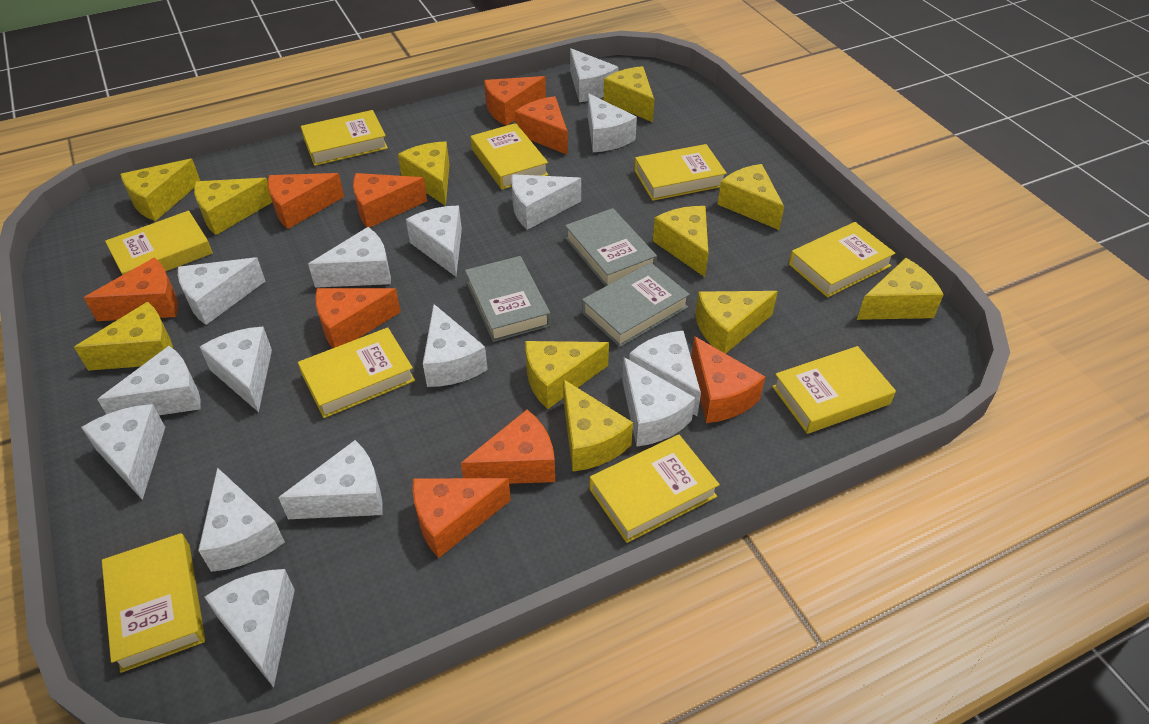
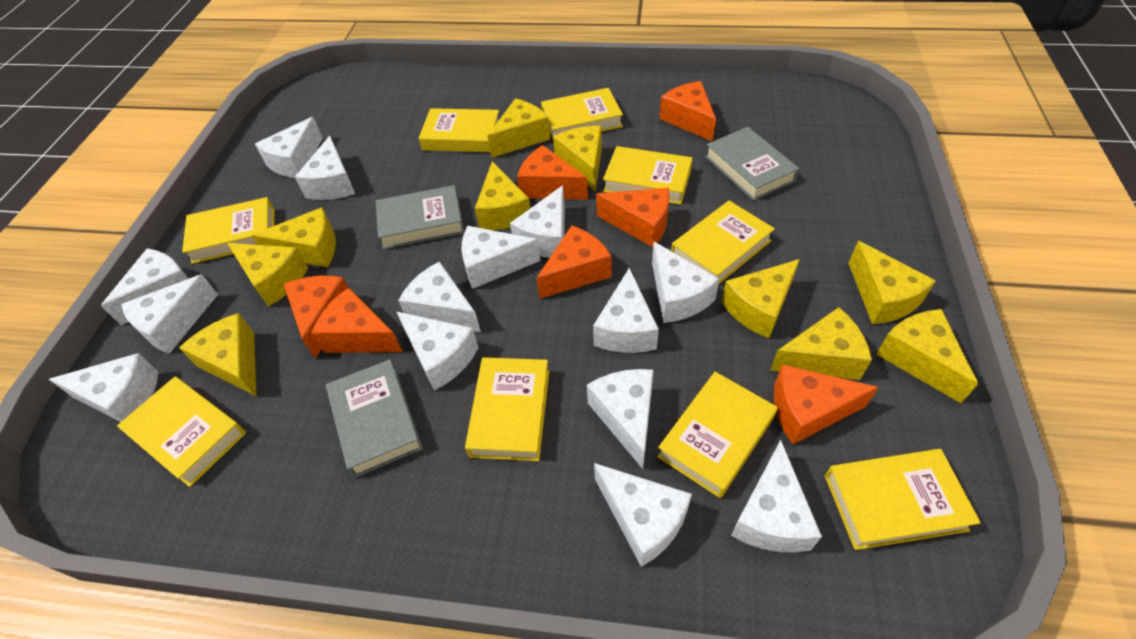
orange cheese: [84,257,178,321] [268,173,344,229] [315,288,401,348] [353,173,427,228] [413,478,511,558] [461,410,555,484] [484,76,546,126] [515,96,568,155] [691,336,765,423] = 9 -> [284,276,348,359] [312,288,403,353] [517,145,588,200] [536,226,611,299] [596,188,670,247] [660,81,716,142] [774,365,879,445] = 7
white cheese: [81,404,165,500] [97,346,201,415] [178,257,265,325] [198,467,285,572] [200,327,272,412] [205,569,295,688] [278,440,383,519] [308,227,391,288] [406,206,462,277] [423,304,488,387] [511,174,581,230] [570,48,618,102] [588,93,637,152] [622,357,695,447] [629,330,701,416] = 15 -> [49,353,158,422] [101,248,189,325] [121,274,218,354] [255,117,323,178] [295,136,355,200] [397,312,478,391] [398,261,481,332] [462,226,540,289] [510,185,565,258] [587,369,654,469] [593,268,659,353] [594,463,692,567] [652,242,719,323] [731,440,822,553] = 14
yellow cheese: [74,302,173,371] [120,159,200,221] [194,178,272,235] [398,141,449,206] [525,341,609,409] [563,379,633,471] [603,66,654,122] [653,206,709,277] [695,291,778,354] [717,164,784,230] [857,258,944,320] = 11 -> [179,313,257,397] [227,243,308,307] [251,207,336,267] [475,162,530,230] [487,98,550,158] [553,126,602,191] [721,259,800,338] [770,307,872,380] [848,241,936,324] [876,309,978,403] = 10

